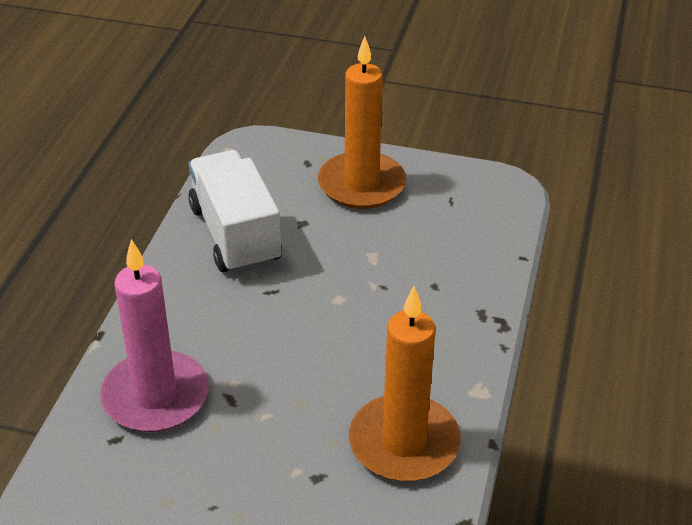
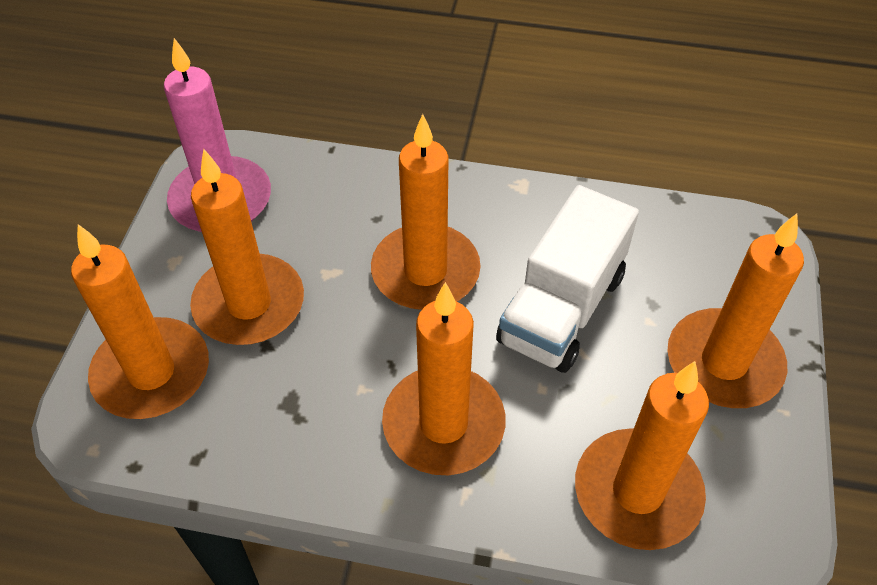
orange candle: [318,36,406,209] [349,286,461,482] = 2 -> [71,224,209,419] [190,149,304,345] [371,114,481,310] [382,282,506,475] [575,361,709,550] [668,214,804,408] = 6

